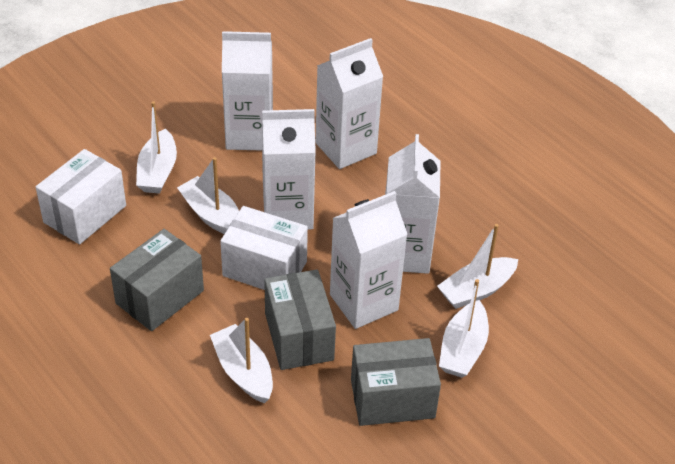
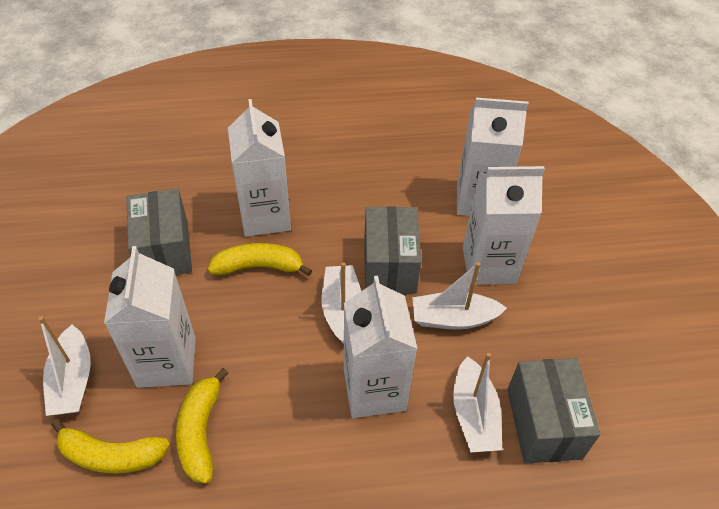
white boat: [136,101,177,194] [177,157,239,234] [210,318,273,403] [437,224,518,309] [439,279,489,378] = 5 -> [39,316,91,416] [322,262,361,344] [412,262,507,330] [453,353,502,452] = 4
white box: [36,149,126,244] [220,206,308,290] = 2 -> none = 0
yellow banana: none = 0 -> [51,419,170,474] [176,368,228,483] [208,243,312,276] = 3

